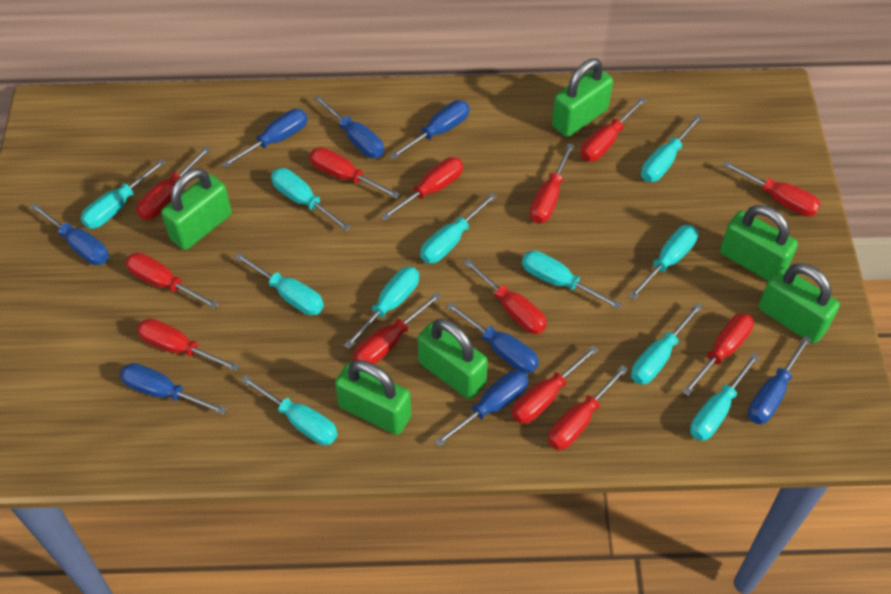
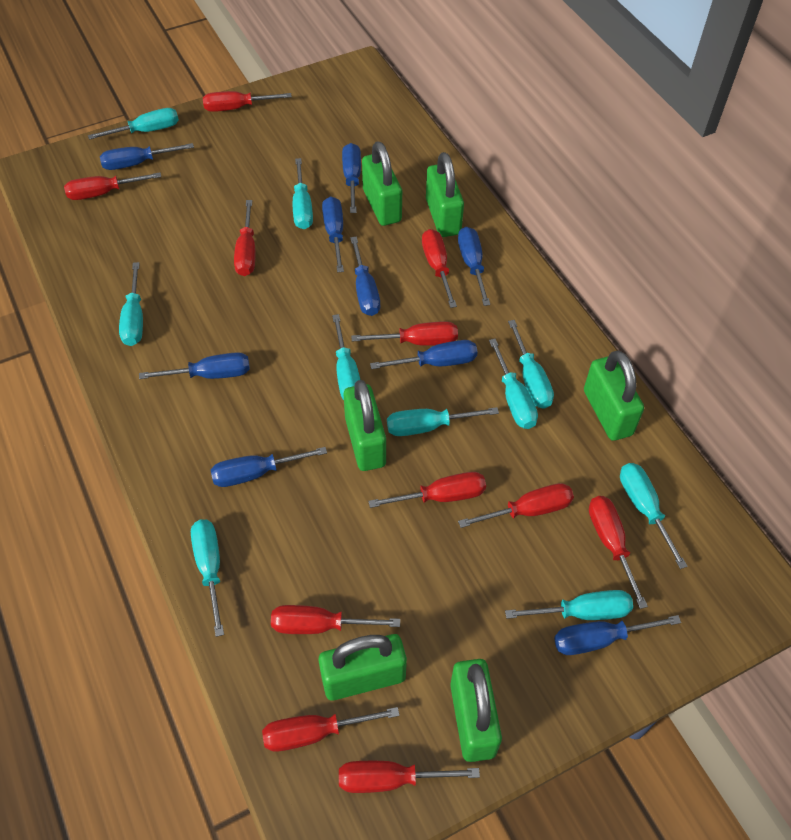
blue screwdriver: [30,203,109,265] [120,363,227,415] [222,109,307,168] [314,95,384,158] [389,100,470,159] [434,370,529,447] [446,302,539,373] [748,335,811,424] = 8 -> [100,143,194,170] [139,352,250,379] [211,447,327,487] [322,196,344,272] [342,143,361,213] [350,237,380,316] [370,340,478,369] [458,227,490,306] [554,615,681,655] = 9
red screwdriver: [125,252,219,309] [136,146,211,220] [137,318,240,371] [309,147,400,199] [353,292,441,364] [380,157,463,221] [463,259,547,334] [512,345,598,424] [530,143,574,223] [548,365,628,450] [580,97,646,161] [682,313,754,396] [722,161,821,217] = 13 -> [64,172,161,200] [203,91,292,112] [234,200,256,276] [262,707,400,752] [271,605,400,634] [339,761,480,793] [351,321,458,346] [368,472,486,508] [422,229,457,308] [458,483,574,528] [589,496,648,609] = 11
turquoise screwdriver: [80,159,166,229] [235,253,324,315] [241,375,338,445] [271,168,351,231] [344,267,419,349] [420,193,497,263] [522,250,622,310] [628,225,698,300] [631,303,703,385] [641,114,703,182] [690,353,760,441] = 11 -> [88,108,179,140] [119,262,143,346] [191,519,224,637] [293,158,313,229] [332,314,360,400] [387,407,499,436] [489,339,538,429] [505,590,633,620] [508,320,554,409] [620,463,688,569] = 10

